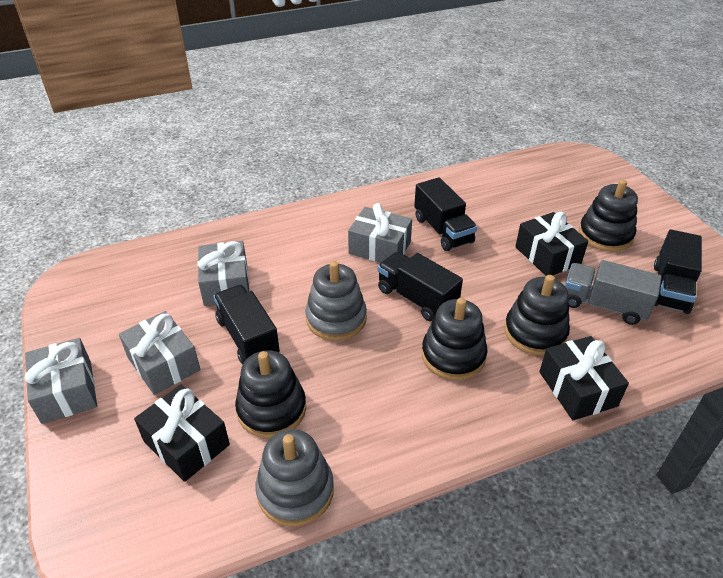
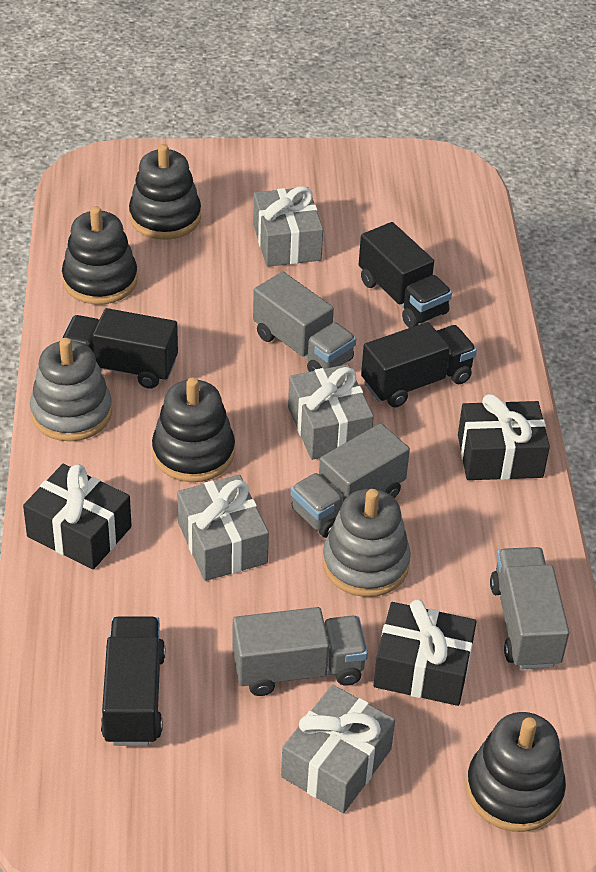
grey truck: [565,260,662,325] = 1 -> [232,607,368,696] [253,272,356,372] [291,423,410,538] [490,547,569,669] = 4

